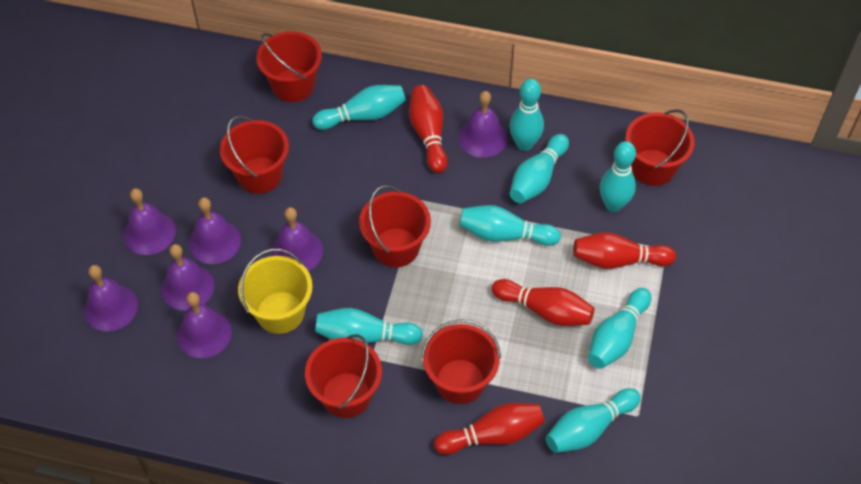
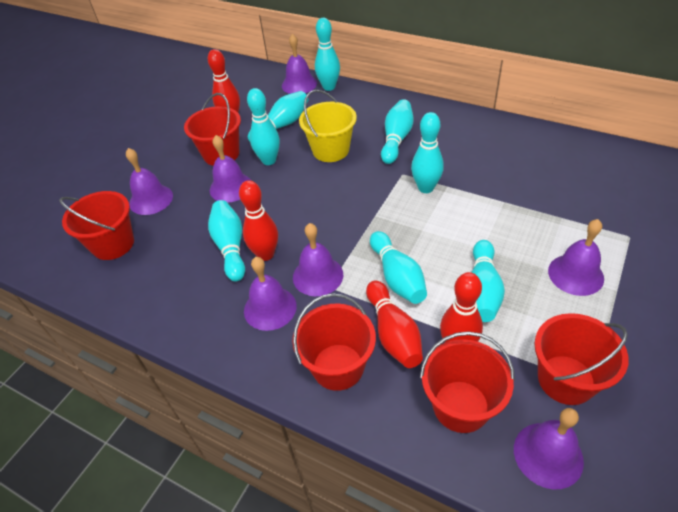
red bucket: [220,116,289,194] [256,31,322,102] [305,334,382,418] [359,185,431,267] [422,319,501,404] [626,109,695,186] = 6 -> [59,191,134,260] [184,93,241,166] [292,293,376,391] [420,331,515,433] [534,313,629,405] = 5

